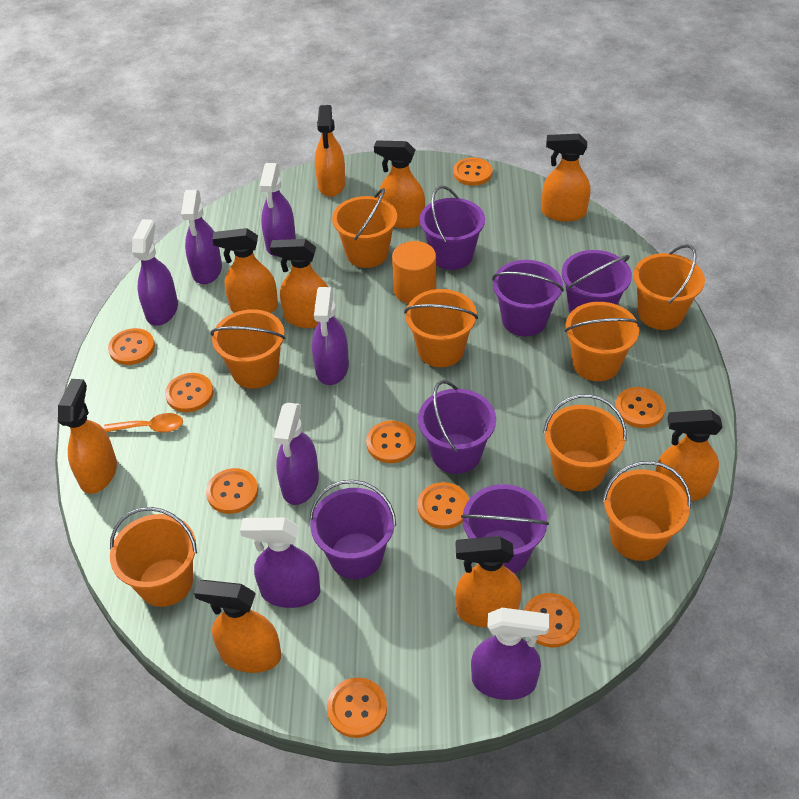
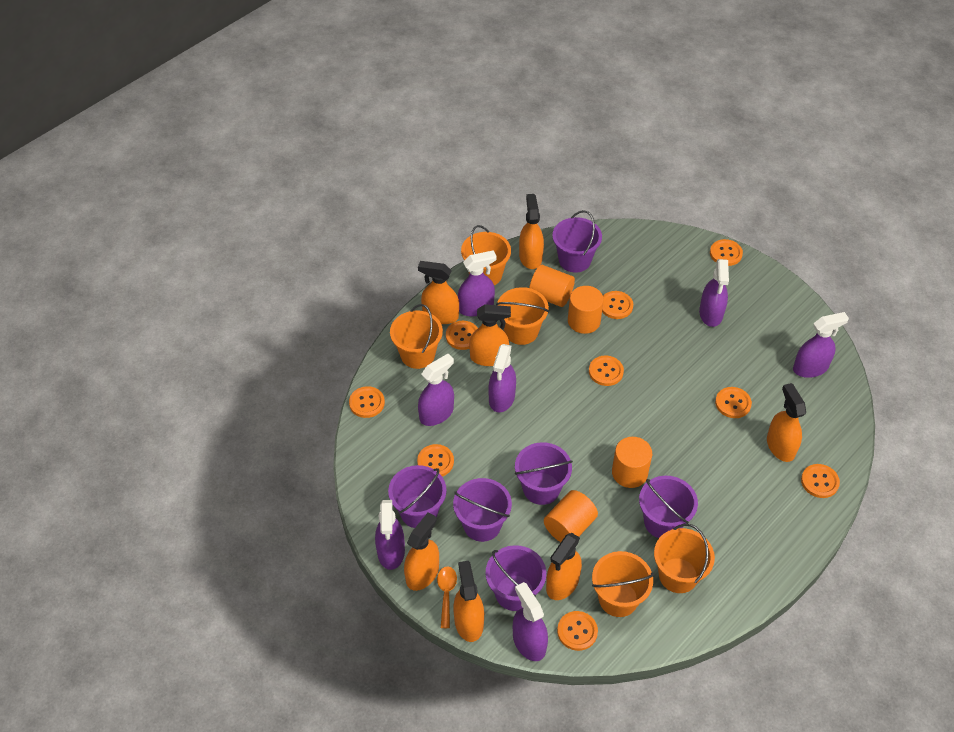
orange bucket: [110,507,197,607] [210,309,285,389] [332,188,397,268] [404,289,478,367] [543,394,626,491] [565,302,641,381] [602,461,691,561] [633,244,705,330] = 8 -> [390,304,443,369] [461,225,511,285] [496,287,549,345] [592,551,654,617] [654,524,715,593] = 5
orange cylinder: [392,241,436,304] = 1 -> [529,265,575,307] [544,490,598,542] [568,286,604,334] [612,437,652,488] = 4
orange spray bottle: [58,379,117,494] [194,580,281,673] [212,228,278,313] [270,239,328,328] [315,105,346,197] [374,140,425,228] [456,536,522,627] [542,134,590,222] [655,410,723,501] = 9 -> [404,512,439,591] [418,261,459,324] [453,561,484,642] [469,304,511,366] [519,194,544,269] [546,533,582,600] [767,383,806,462] = 7

